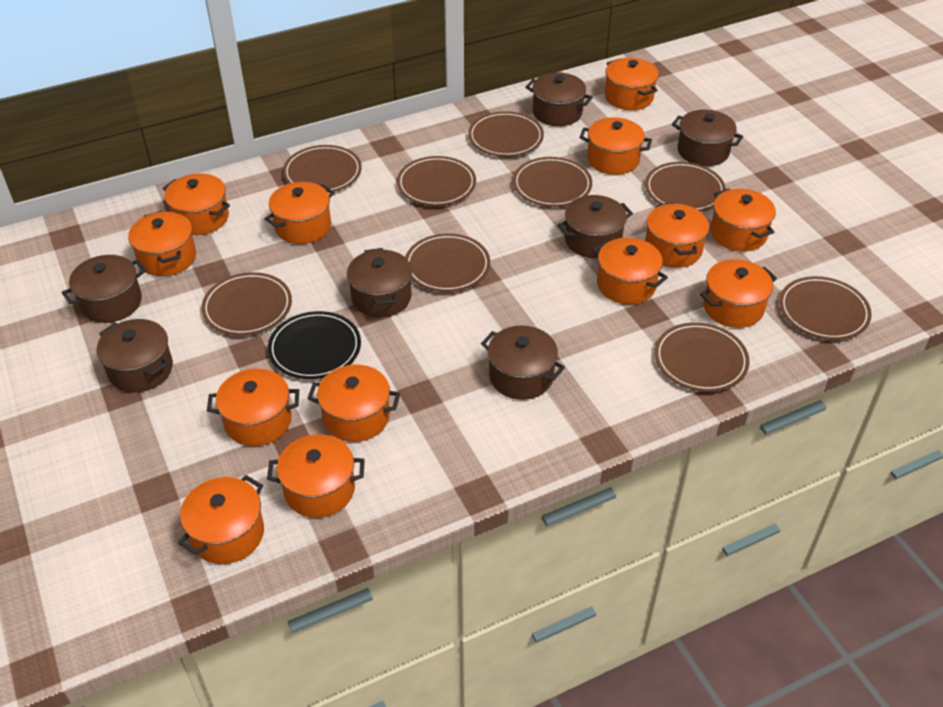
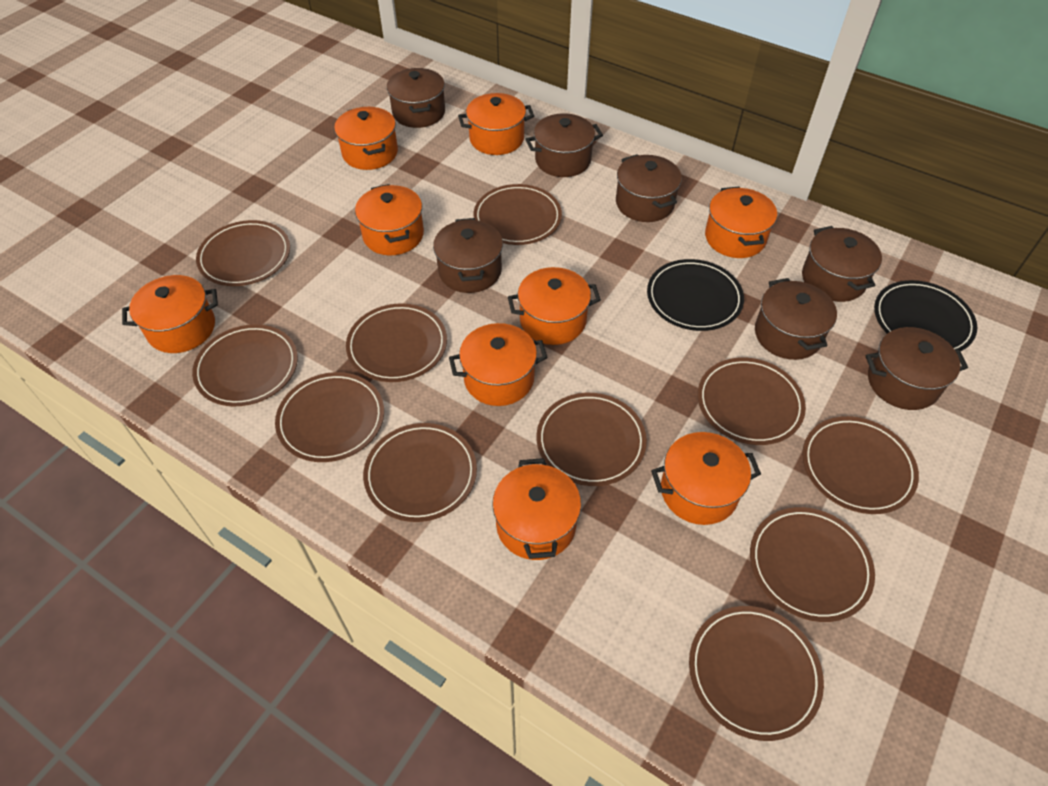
black plate: [268,311,361,379] = 1 -> [647,259,744,331] [874,280,977,351] = 2
brown plate: [201,272,292,336] [283,145,362,193] [397,156,476,206] [405,233,490,292] [468,111,544,157] [513,157,592,207] [645,162,726,212] [655,322,750,392] [779,276,872,340] = 9 -> [192,324,298,407] [196,220,290,286] [275,372,384,462] [346,303,447,382] [363,423,477,522] [474,184,562,245] [537,393,647,486] [689,606,824,741] [698,358,806,445] [750,507,875,622] [802,416,919,514] = 11
orange pot: [128,211,196,276] [163,173,230,235] [178,475,264,564] [207,369,299,446] [265,182,334,244] [267,434,365,518] [307,364,400,442] [580,117,652,175] [593,238,668,304] [605,58,659,110] [645,202,709,268] [700,259,777,328] [710,188,776,252] = 13 -> [122,275,218,353] [334,107,398,170] [355,184,424,255] [449,323,548,406] [458,93,534,155] [492,458,581,560] [508,267,601,345] [651,432,761,525] [705,187,777,258] = 9

